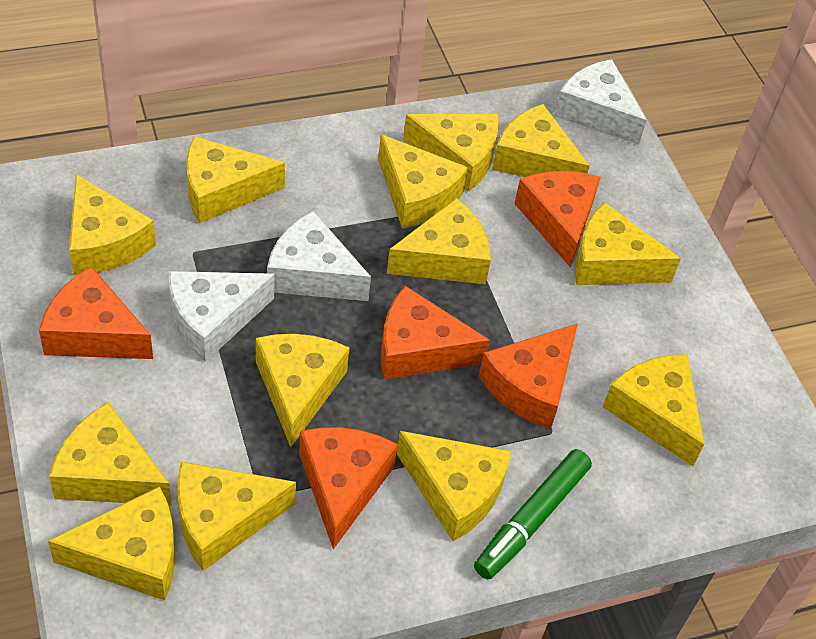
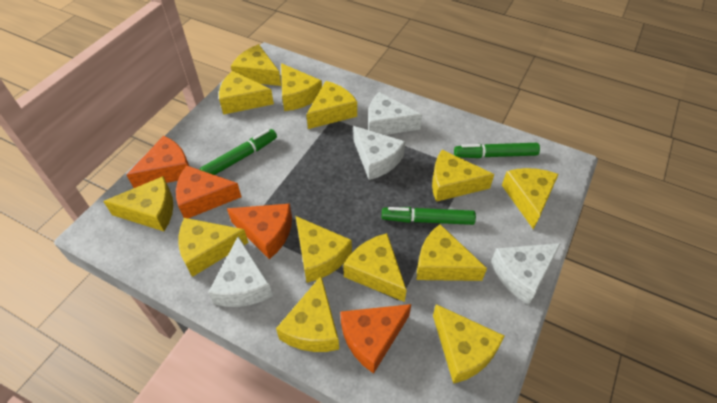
green marker: [474,449,592,579] = 1 -> [200,129,277,175] [382,207,476,225] [454,143,540,158] = 3
orange cheese: [39,266,153,359] [299,427,398,549] [381,286,490,380] [479,324,578,429] [514,171,601,268] = 5 -> [126,136,189,188] [176,165,241,218] [227,203,292,259] [340,304,411,374] = 4
white cheese: [169,271,275,362] [267,211,371,301] [554,59,647,145] = 3 -> [208,236,273,307] [353,126,405,180] [368,92,422,135] [491,243,561,305] = 4

